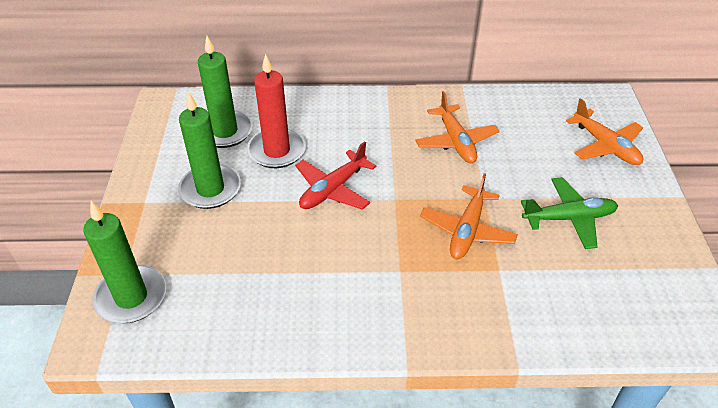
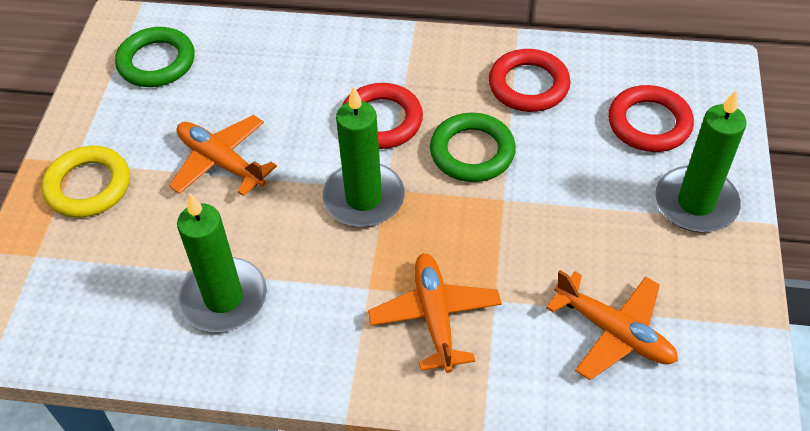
green plane: [521,177,618,249] = 1 -> none = 0
green ring: none = 0 -> [115,27,195,87] [430,113,516,182] = 2
red candle: [247,54,306,168] = 1 -> none = 0
red plane: [295,141,376,210] = 1 -> none = 0
red ring: none = 0 -> [343,83,423,149] [489,49,571,112] [608,85,694,152] = 3
yellow ring: none = 0 -> [42,146,130,218] = 1

